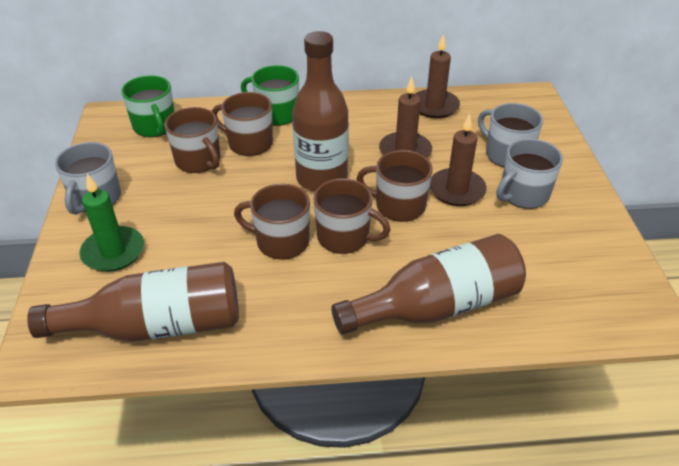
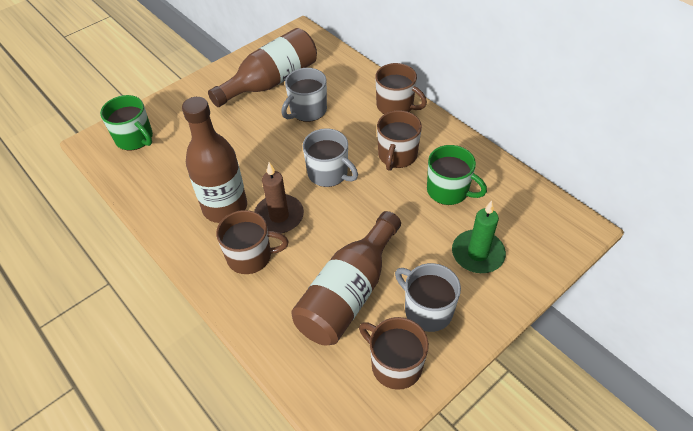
brown candle: [379,77,432,158] [416,34,460,118] [430,113,487,206] = 3 -> [254,162,304,233] = 1
brown mug: [164,107,220,173] [212,92,273,156] [234,183,310,260] [313,178,391,254] [356,150,433,222] = 5 -> [216,210,289,274] [359,317,429,390] [375,63,427,114] [377,110,422,171] = 4

